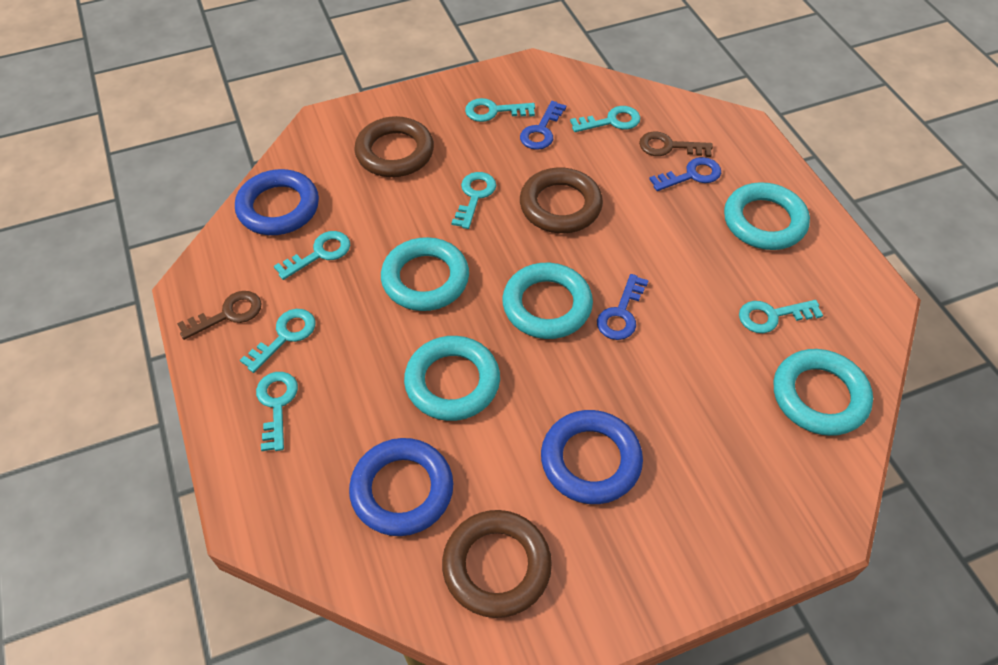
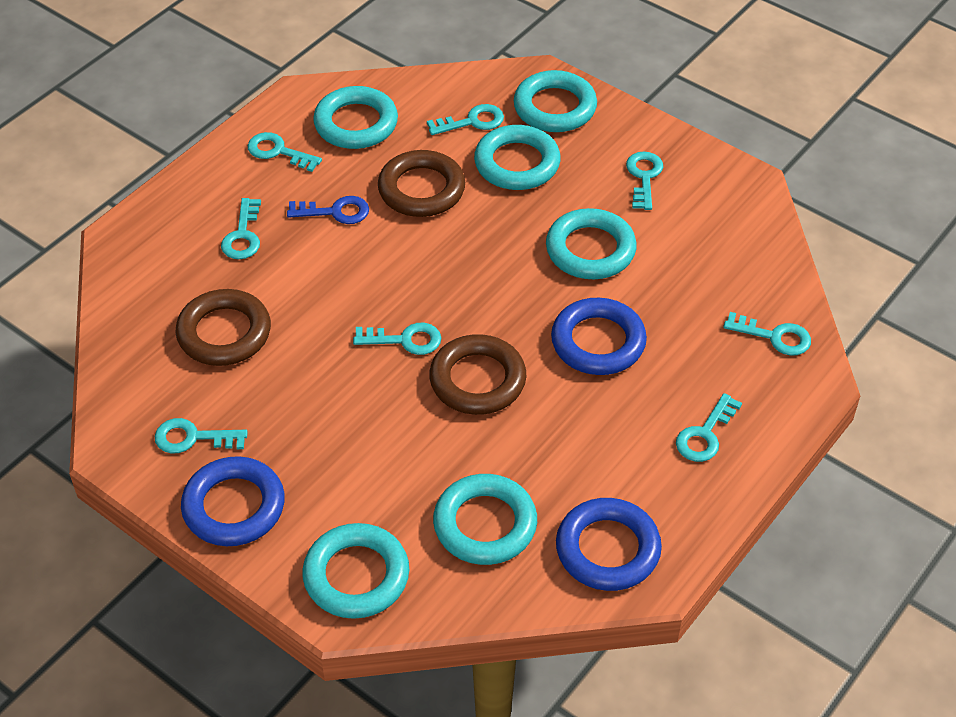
blue key: [520,101,566,150] [597,274,649,340] [649,157,721,191] = 3 -> [287,196,369,224] = 1
brown key: [177,291,261,340] [639,131,713,157] = 2 -> none = 0
turquoise key: [240,309,315,373] [256,372,298,451] [274,231,350,280] [452,172,496,229] [465,98,535,122] [570,106,640,132] [739,300,823,333] = 7 -> [155,418,248,453] [221,198,261,259] [248,132,322,172] [353,323,441,355] [427,104,504,135] [626,152,663,210] [676,393,742,462] [723,312,811,356] = 8
turquoise ring: [381,237,469,311] [404,336,500,421] [502,263,593,339] [724,182,810,250] [774,349,873,436] = 5 -> [302,523,409,619] [313,86,398,149] [433,474,537,565] [474,125,561,190] [514,70,597,132] [546,208,637,279] = 6

